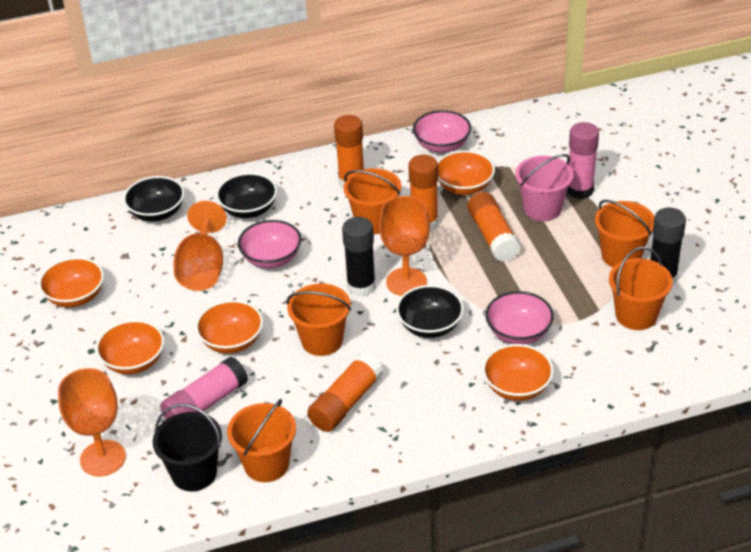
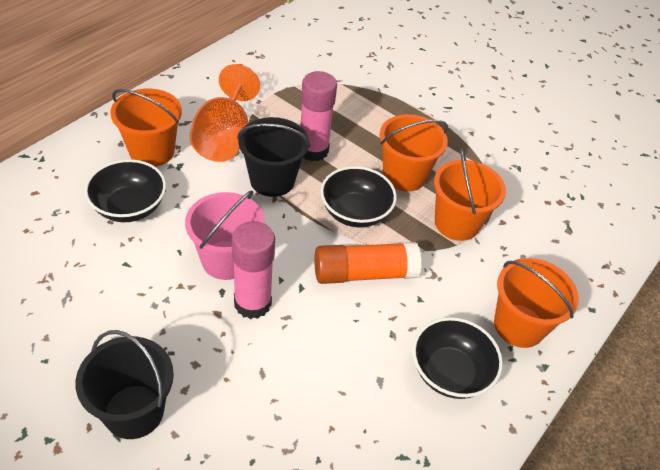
black bucket: [153,404,222,491] = 1 -> [75,330,174,439] [237,117,310,197] = 2
black glue stick: [342,217,376,297] [650,208,686,285] = 2 -> none = 0
orange bowl: [39,257,104,308] [96,320,165,374] [196,300,263,354] [437,150,495,195] [482,344,554,401] = 5 -> none = 0
orange bucket: [227,399,296,482] [287,284,351,356] [344,168,401,234] [595,200,654,267] [609,247,673,330] = 5 -> [110,89,182,167] [379,114,448,192] [434,148,506,241] [494,258,579,348] = 4
orange glue stick: [307,353,383,432] [334,115,364,188] [408,155,438,232] [467,192,520,262] = 4 -> [314,242,421,284] = 1
orange goblet: [58,368,126,476] [174,201,227,291] [379,196,430,296] = 3 -> [190,64,260,162] = 1
pink bowl: [238,220,301,268] [413,110,471,153] [485,291,554,344] = 3 -> none = 0

